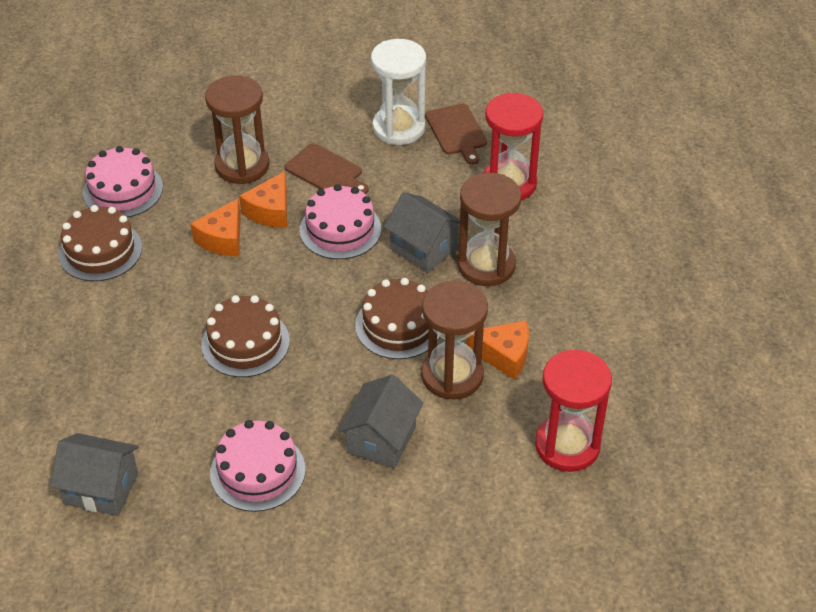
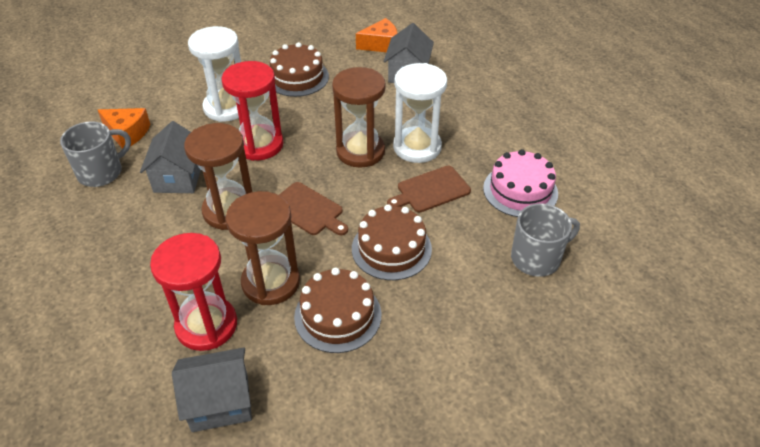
grey mug: none = 0 -> [60,121,131,187] [511,203,580,277] = 2
orange cheese: [190,199,241,256] [239,171,287,228] [466,321,529,379] = 3 -> [98,108,151,149] [356,18,397,52] = 2
pink cake: [83,146,163,218] [210,420,305,512] [300,184,381,259] = 3 -> [483,149,558,217] = 1
white hourglass: [371,39,426,145] = 1 -> [188,26,241,122] [393,63,447,163] = 2

